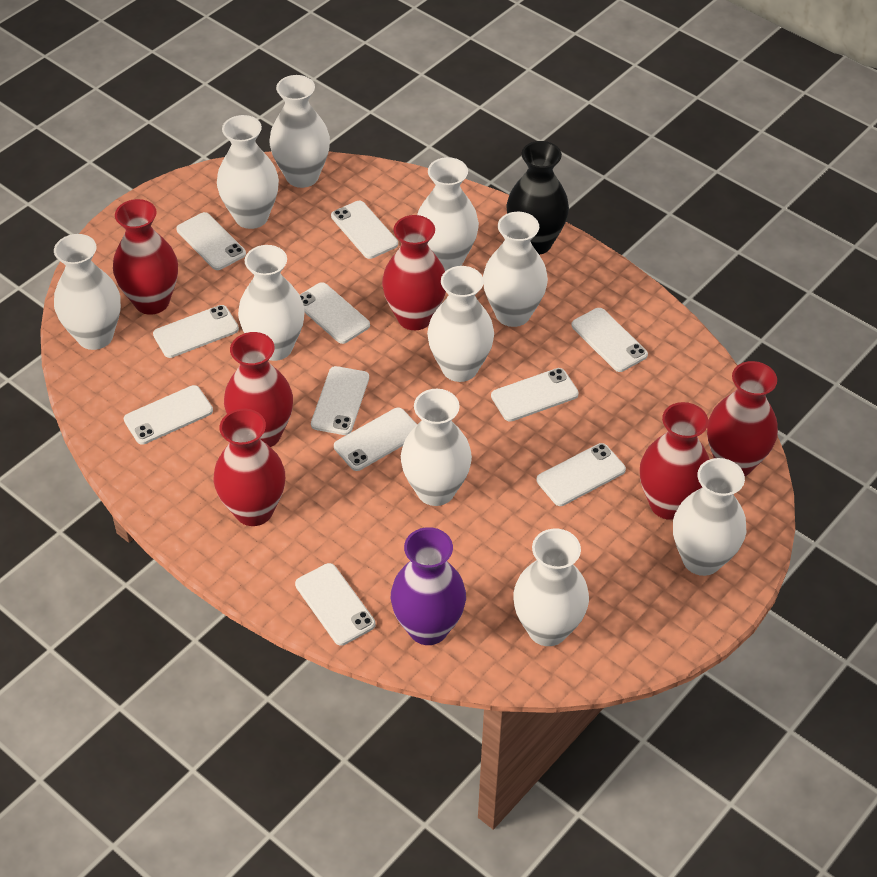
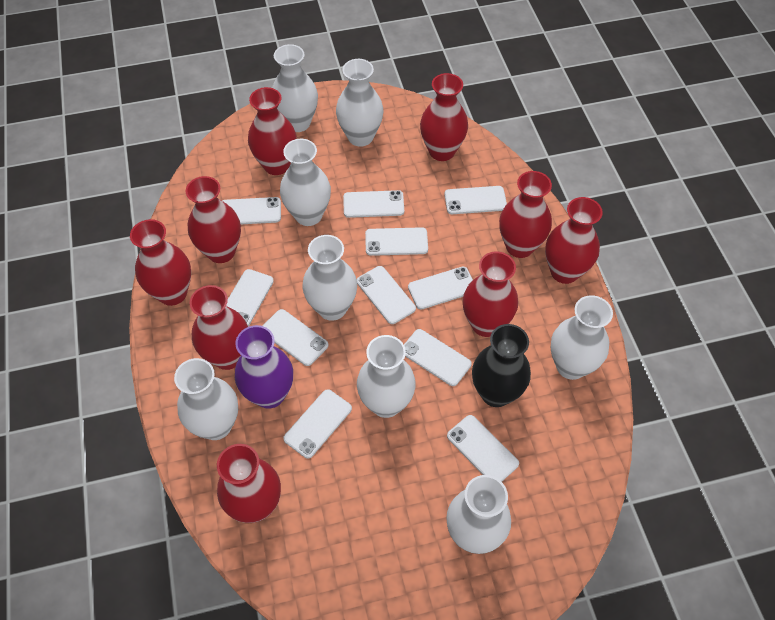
red vase: [113,199,178,315] [214,409,285,526] [224,332,293,447] [382,215,446,330] [640,402,710,520] [707,361,778,476] = 6 -> [130,219,191,306] [186,176,241,263] [190,285,248,370] [217,444,281,523] [248,87,297,175] [420,73,468,161] [463,251,518,337] [499,171,552,258] [545,197,603,284] = 9
white vase: [54,234,121,350] [217,115,279,229] [238,245,305,361] [269,75,330,188] [401,389,472,506] [417,157,479,271] [427,266,494,382] [483,212,548,327] [513,529,589,646] [673,458,746,576] = 10 -> [174,358,238,440] [272,44,318,132] [280,139,331,226] [302,235,357,321] [336,59,383,147] [357,335,416,418] [446,475,511,554] [551,295,613,380] = 8

